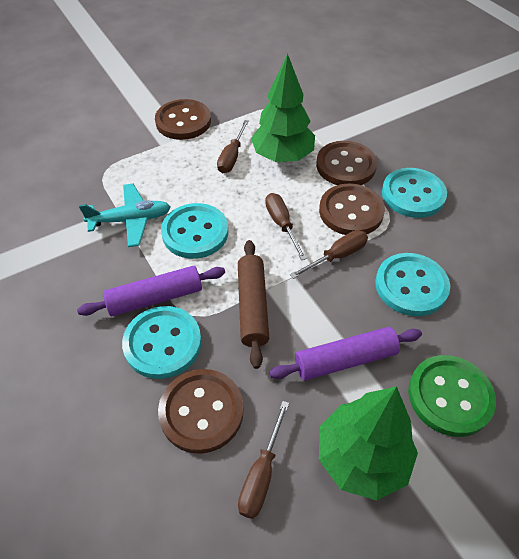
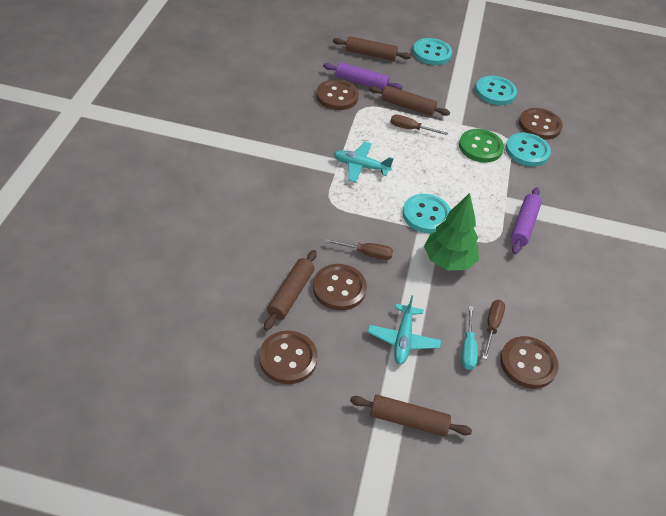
brown button: [155,99,211,140] [158,369,244,454] [316,141,377,185] [319,184,385,235] = 4 -> [259,330,318,384] [313,264,367,310] [316,79,359,110] [500,336,559,389] [519,108,563,140] = 5
brown rolling pin: [238,240,269,369] = 1 -> [264,250,317,331] [333,36,411,61] [350,395,472,437] [369,85,450,116] = 4
brown screwdriver: [217,120,249,173] [238,401,289,519] [265,193,307,260] [290,230,368,279] = 4 -> [325,239,393,260] [390,115,448,135] [482,300,505,360] = 3
green tree: [251,54,315,162] [319,386,418,500] = 2 -> [424,193,479,270] = 1
turquoise plane: [79,184,171,247] = 1 -> [334,142,394,182] [368,295,441,364] = 2
turquoise screwdriver: none = 0 -> [462,306,478,370] = 1

